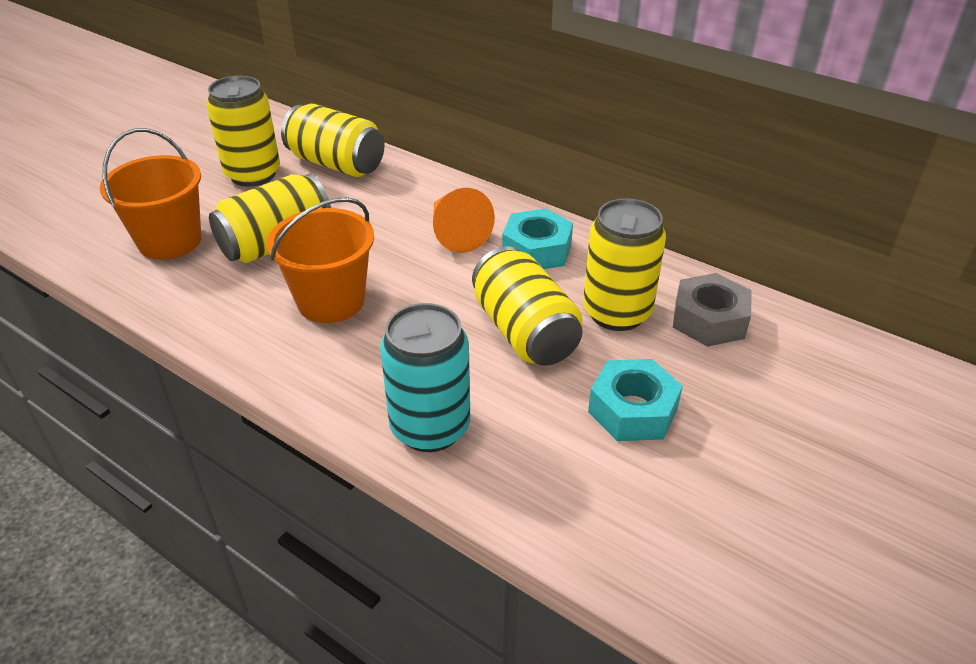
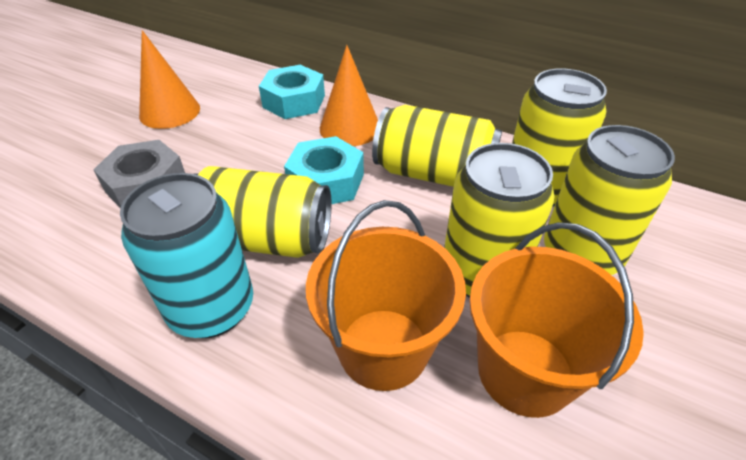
orange cone: [433,188,495,253] = 1 -> [139,30,200,129] [320,45,378,146] = 2

